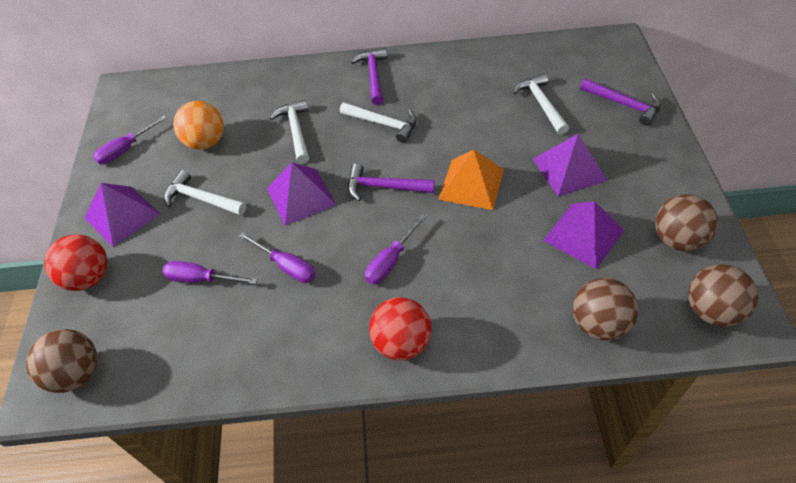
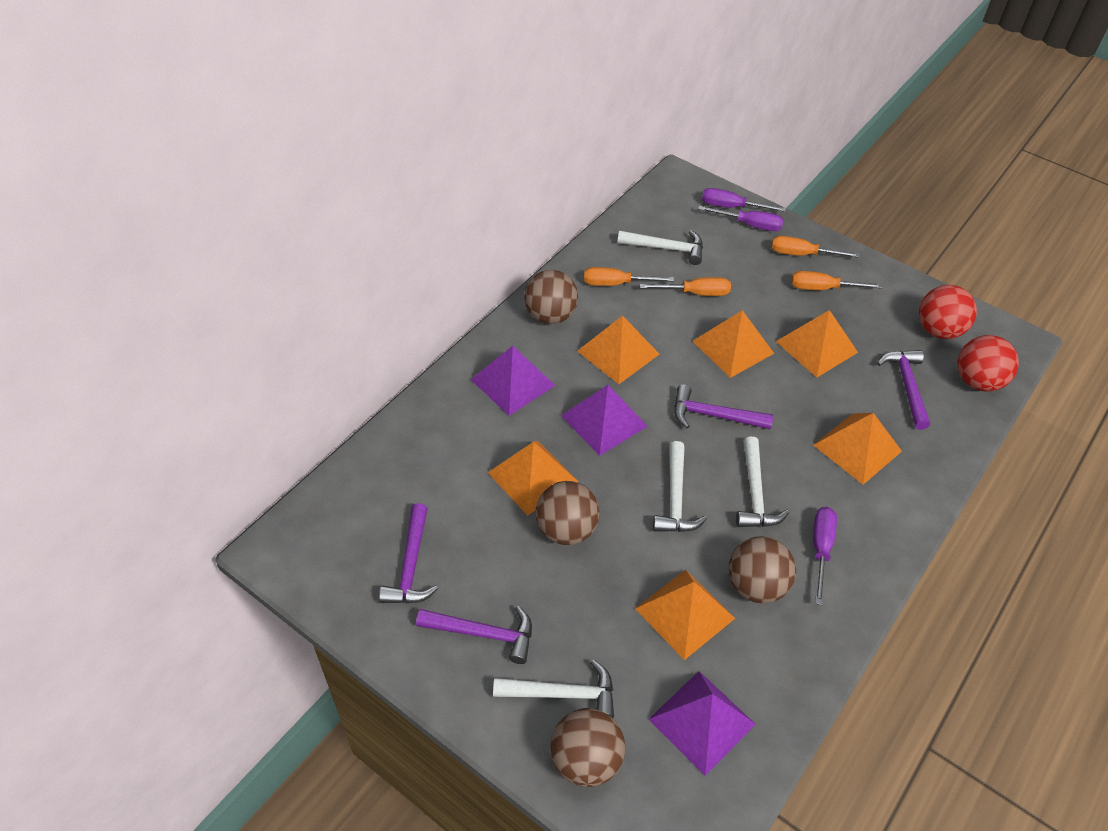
orange ball: [173,101,224,150] = 1 -> none = 0
orange pyramid: [438,150,504,210] = 1 -> [487,441,579,516] [577,315,659,384] [635,570,735,660] [693,310,774,378] [776,310,858,377] [813,413,902,485] = 6
orange screwdriver: none = 0 -> [584,267,674,286] [640,277,731,296] [771,236,860,258] [791,271,883,290] = 4
purple hammer: [348,163,435,201] [351,48,387,105] [580,78,661,126] = 3 -> [379,503,438,603] [416,606,532,664] [674,385,773,429] [877,350,930,430] = 4
purple pyramid: [85,183,160,247] [267,162,336,226] [533,134,607,197] [543,201,624,269] = 4 -> [471,346,556,416] [561,385,648,456] [648,671,756,776] = 3
purple screwdriver: [93,115,167,165] [162,261,258,284] [239,232,316,283] [365,214,427,285] = 4 -> [698,206,783,231] [702,188,786,212] [813,507,837,605] = 3

